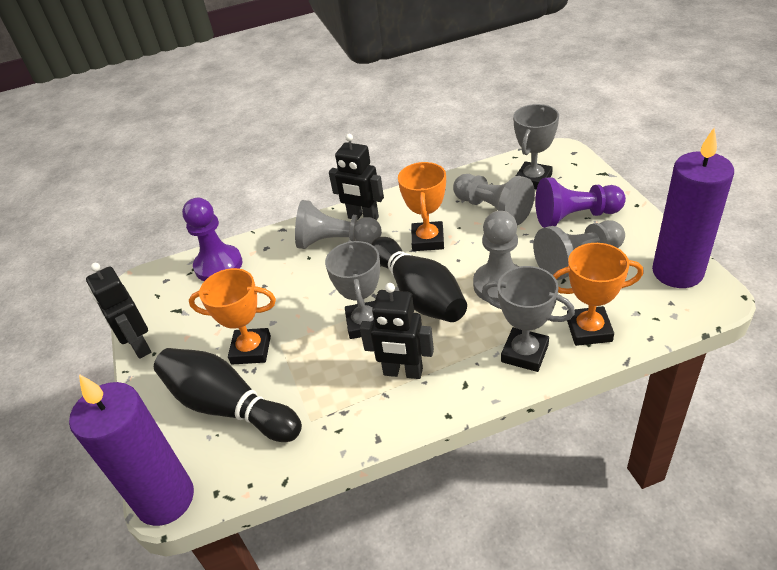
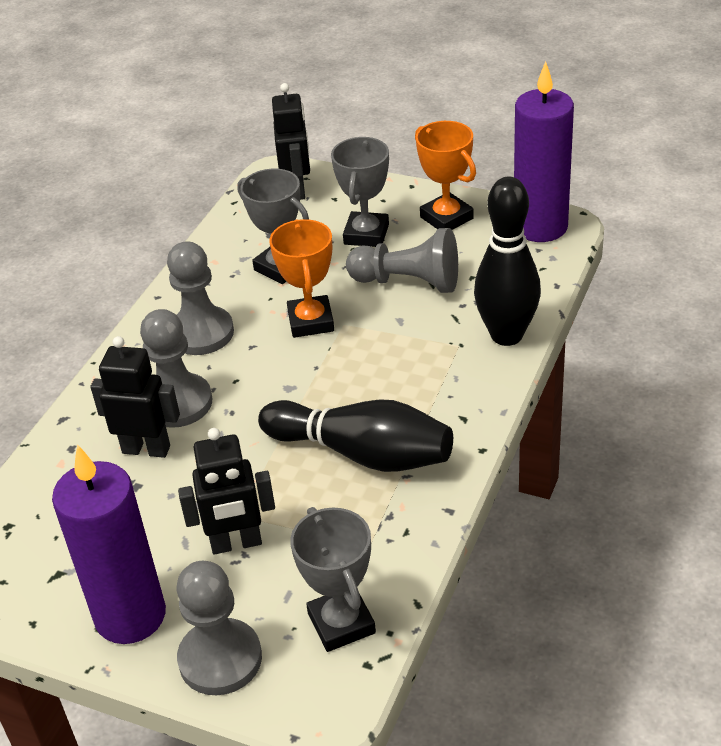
orange trophy: [189,268,276,364] [398,162,446,251] [553,243,644,346] = 3 -> [269,219,334,338] [415,121,476,230] = 2
purple pawn: [182,198,242,281] [535,177,626,228] = 2 -> none = 0

